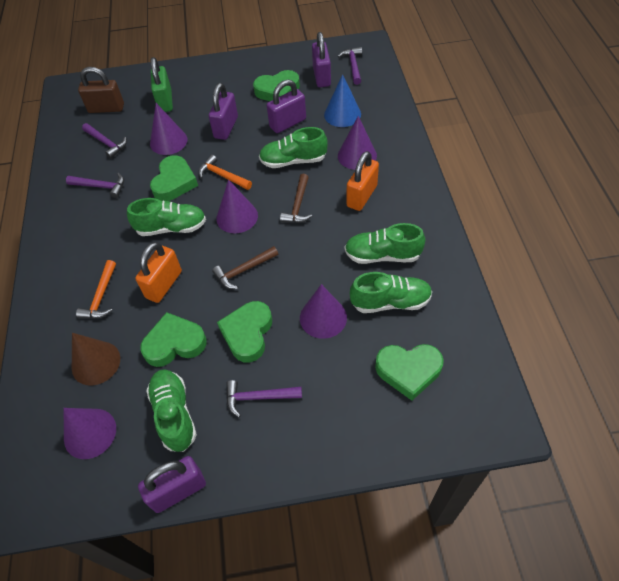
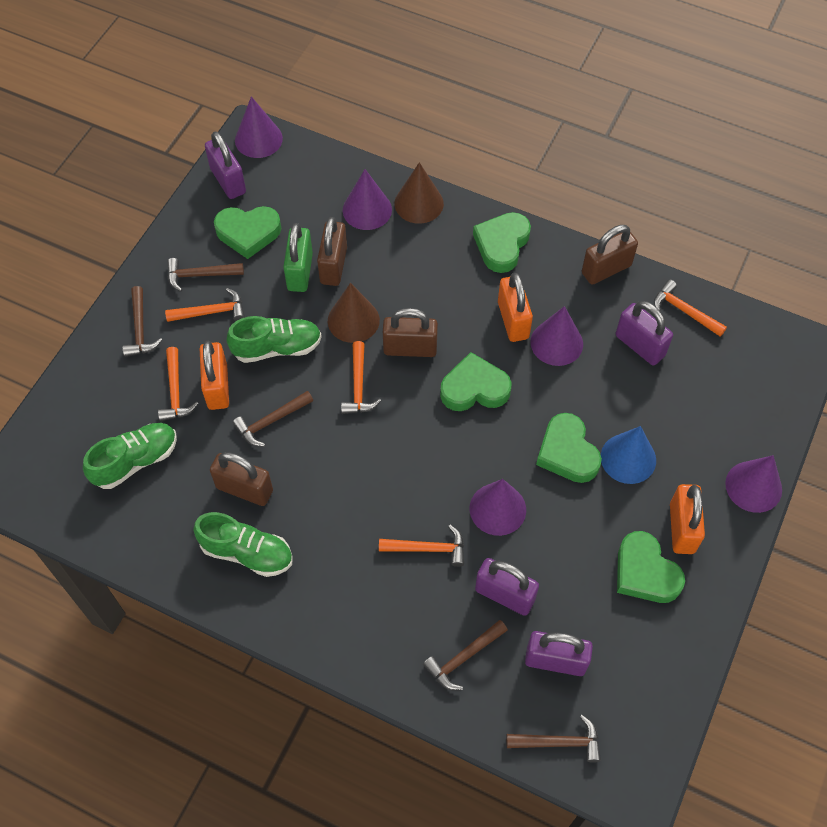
brown cone: [72,333,120,386] = 1 -> [328,283,380,343] [394,162,444,224] = 2
brown hammer: [212,246,278,289] [280,174,312,223] = 2 -> [122,286,162,357] [167,258,244,292] [233,391,313,446] [423,620,508,690] [506,715,601,763] = 5
brown padlock: [78,67,124,113] = 1 -> [210,452,273,506] [317,217,347,286] [383,308,438,357] [582,225,638,285] = 4
green shoe: [127,198,206,236] [146,369,197,452] [259,127,328,168] [345,223,425,264] [350,272,432,313] = 5 -> [83,423,177,489] [193,512,293,577] [227,316,322,363] = 3
orange hammer: [76,260,116,318] [198,155,252,190] = 2 -> [158,347,199,421] [165,288,245,322] [341,341,381,414] [379,525,464,567] [654,279,727,337] = 5
orange padlock: [135,242,182,303] [347,151,379,211] = 2 -> [200,341,229,410] [498,273,533,342] [670,484,705,554] = 3
purple hammer: [66,173,124,198] [82,123,127,159] [226,380,302,417] [338,47,362,85] = 4 -> none = 0

